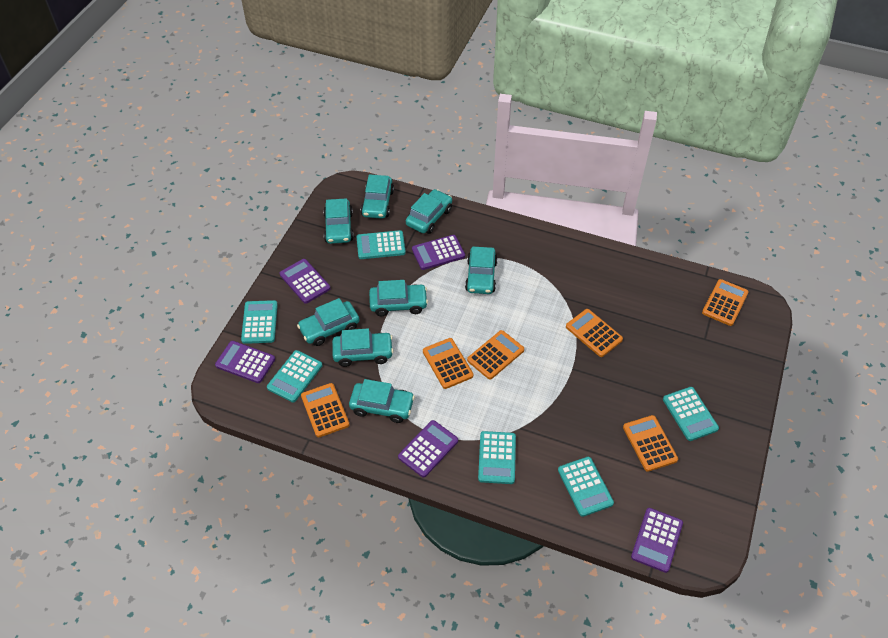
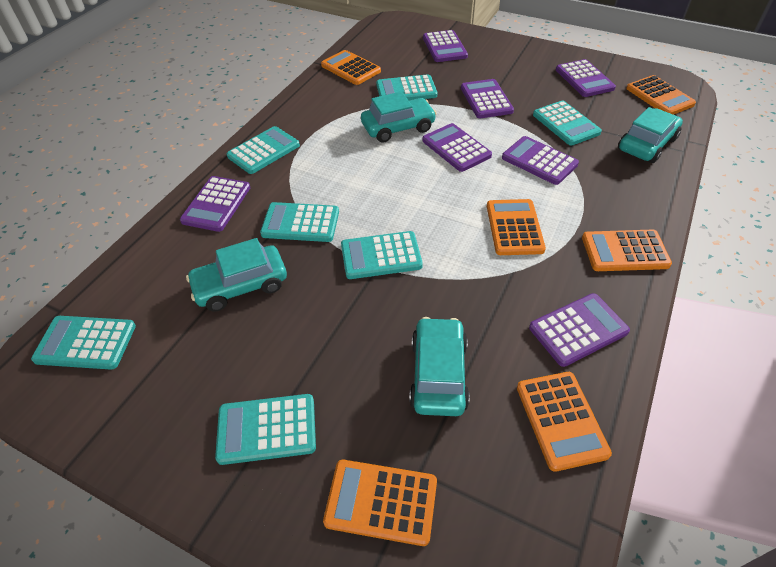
purple calculator: [215,341,275,383] [280,259,331,304] [398,420,458,478] [412,235,465,270] [631,508,683,573] = 5 -> [180,176,250,232] [422,123,492,172] [423,30,468,62] [461,79,514,118] [502,136,579,185] [529,293,630,367] [556,59,616,97] = 7
turquoise calculator: [241,300,278,344] [267,350,322,402] [356,230,406,259] [478,431,516,484] [558,457,614,517] [663,387,719,441] = 6 -> [31,316,136,370] [215,394,316,465] [227,126,300,174] [260,202,339,242] [341,231,423,279] [376,74,437,100] [533,101,602,146] = 7
turquoise car: [297,298,359,346] [323,198,354,244] [332,328,393,367] [349,379,415,423] [361,174,394,219] [369,280,428,316] [406,189,452,234] [465,247,498,294] = 8 -> [186,238,287,312] [361,91,437,143] [409,317,470,416] [618,107,683,163] = 4

